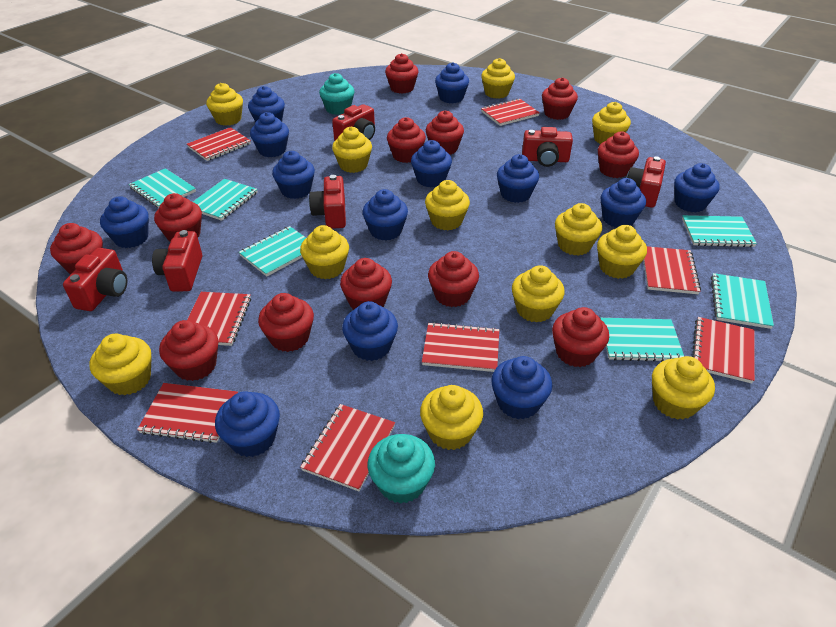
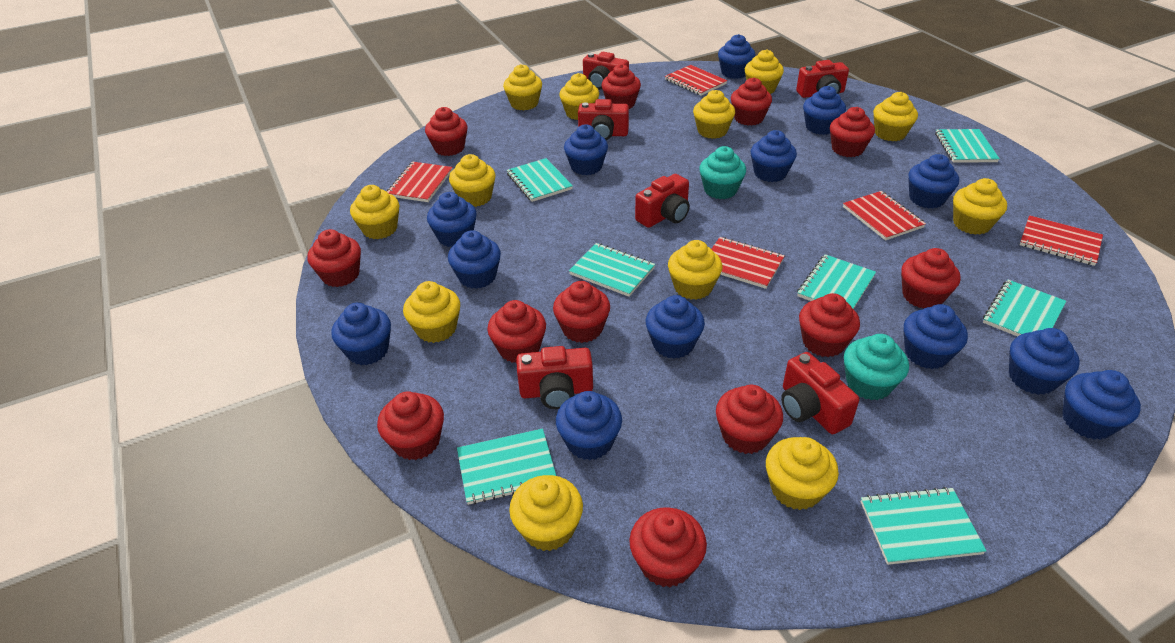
red notebook: [137,383,238,443] [187,127,251,161] [187,292,251,346] [300,404,395,491] [422,322,499,372] [481,98,540,126] [643,246,701,294] [692,317,755,383] = 8 -> [387,162,453,202] [665,65,727,96] [712,237,785,289] [843,191,926,241] [1020,215,1103,266] = 5
turquoise notebook: [129,168,196,208] [193,179,258,221] [239,226,306,277] [600,318,684,362] [682,215,757,247] [711,273,774,329] = 6 -> [457,428,556,505] [507,158,573,202] [569,243,655,297] [797,254,876,309] [861,487,986,565] [935,129,1000,163] [983,280,1066,336] = 7

